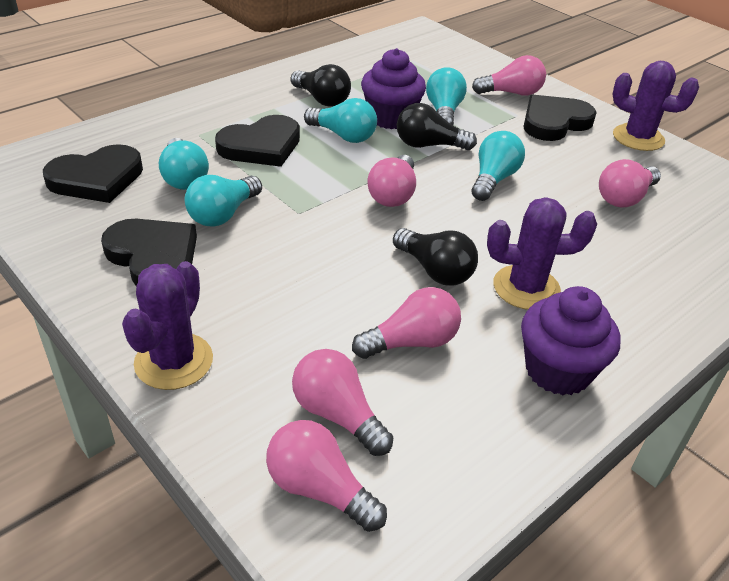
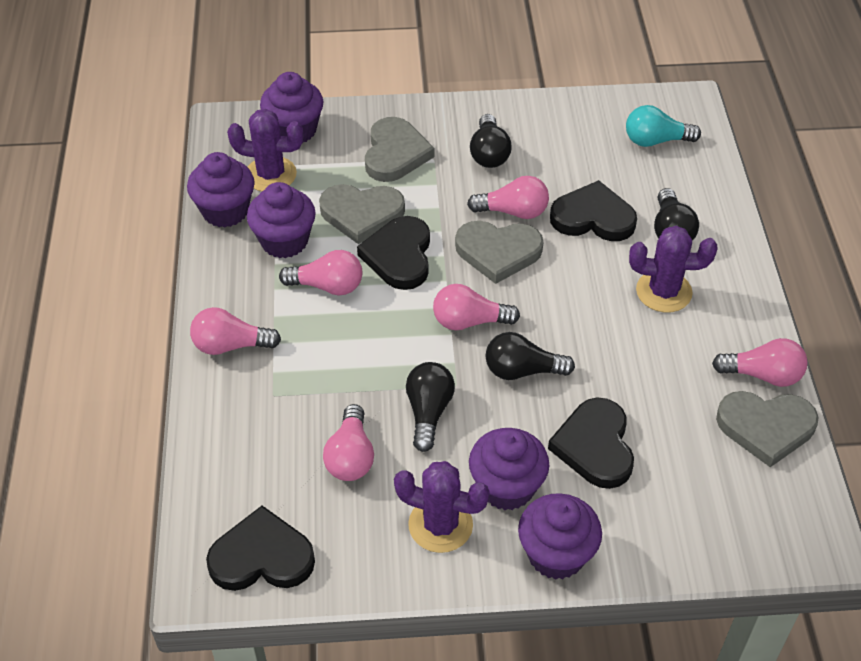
black light bulb: [291,64,351,107] [393,228,478,286] [397,103,477,150] = 3 -> [406,362,455,452] [470,114,512,168] [486,332,575,380] [654,188,699,241] = 4
grey heart: none = 0 -> [319,184,405,244] [365,117,434,182] [455,221,543,284] [716,391,819,467] = 4
purple cupcake: [361,48,426,129] [521,286,621,395] = 2 -> [187,152,255,228] [247,182,316,258] [260,72,324,143] [469,428,549,510] [518,493,602,580] = 5
turquoise light bulb: [159,138,209,190] [185,175,262,227] [304,98,377,143] [426,67,467,125] [471,131,525,201] = 5 -> [626,105,701,147] = 1

